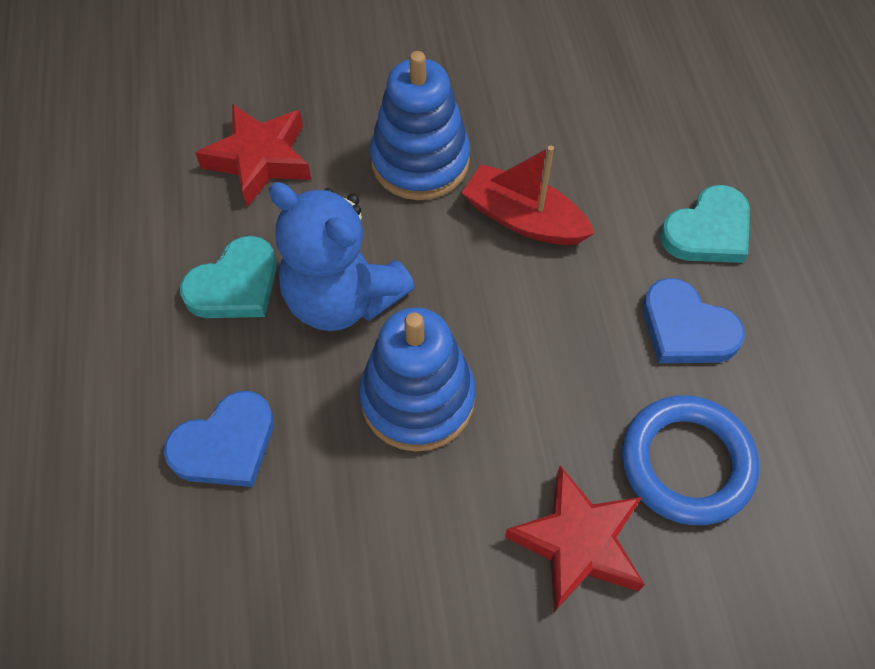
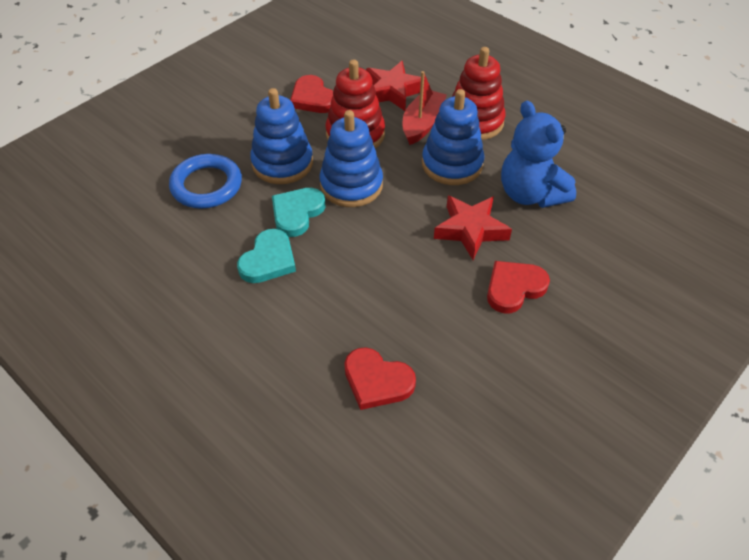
blue heart: [164,391,274,487] [643,278,745,363] = 2 -> none = 0
blue stacking toy: [359,307,475,452] [370,51,470,200] = 2 -> [250,88,313,184] [319,110,383,207] [422,89,484,185] = 3
red heart: none = 0 -> [290,75,333,113] [344,347,416,410] [487,261,550,313] = 3
red stacking toy: none = 0 -> [326,60,385,148] [452,47,506,140] = 2

